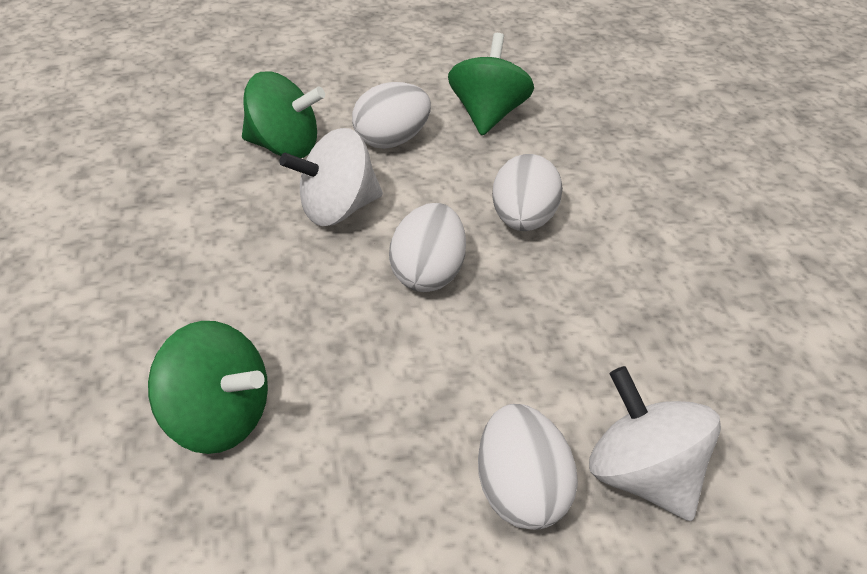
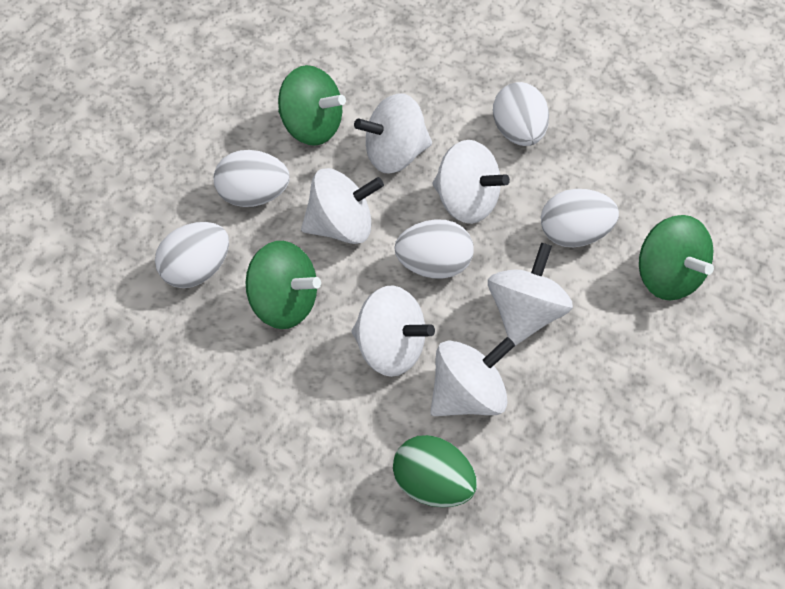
green egg: none = 0 -> [393,435,477,507] = 1
white egg: [352,82,431,149] [389,203,466,292] [478,404,578,530] [492,154,563,231] = 4 -> [155,222,229,288] [214,150,290,207] [394,219,474,279] [493,82,549,146] [541,189,619,247] = 5
white spinning top: [279,128,383,226] [589,366,721,521] = 2 -> [301,168,384,244] [352,286,435,377] [354,93,432,174] [430,337,515,416] [433,140,510,224] [488,242,573,346] = 6

